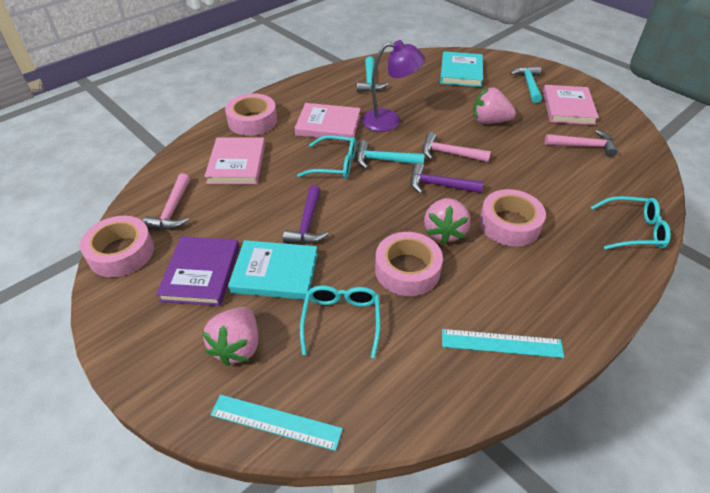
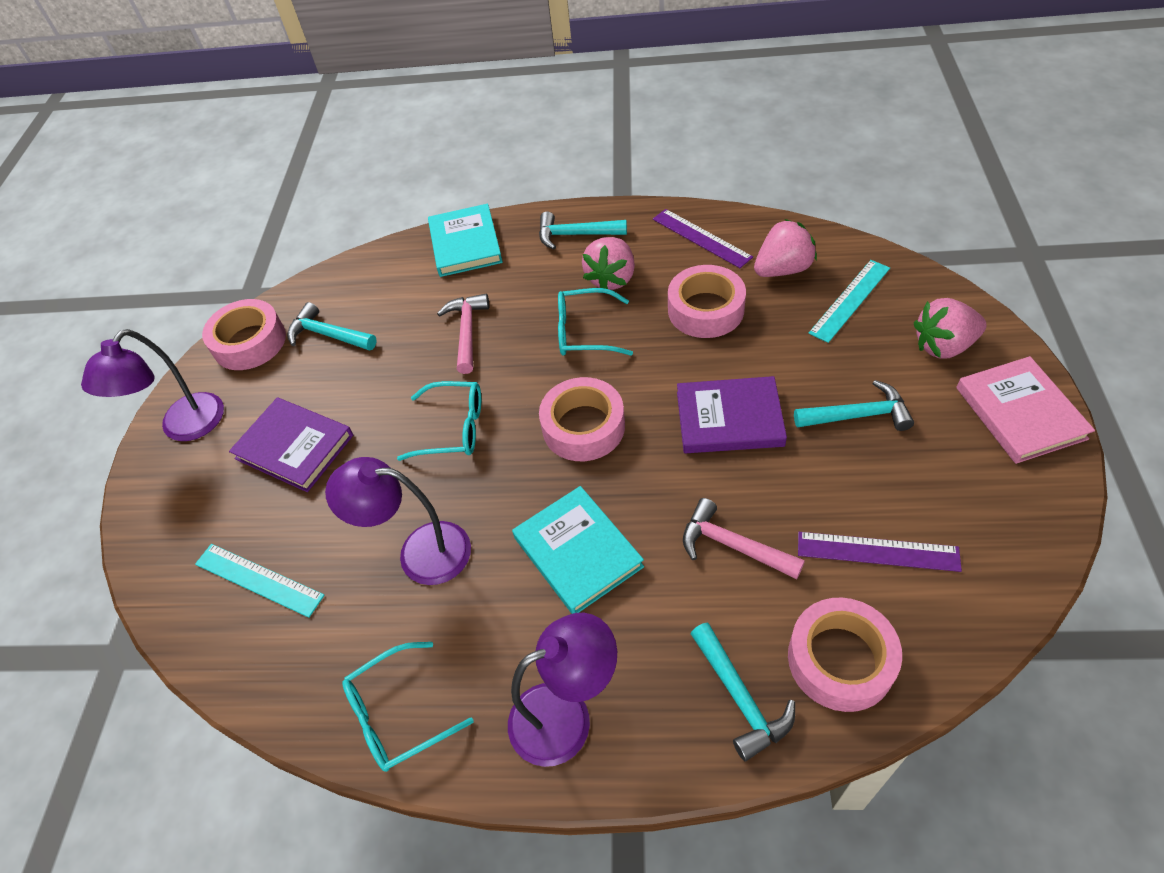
pink book: [204,137,265,184] [295,103,361,141] [543,85,599,125] = 3 -> [956,356,1095,464] = 1
pink hammer: [143,173,190,230] [422,132,491,162] [545,130,618,157] = 3 -> [437,294,489,374] [683,498,805,579] = 2
purple book: [156,236,239,306] = 1 -> [229,397,353,492] [677,376,787,453] = 2
purple hammer: [283,185,328,244] [411,163,483,194] = 2 -> none = 0
purple lamp: [362,40,425,132] = 1 -> [81,329,224,441] [325,457,471,585] [508,613,617,767] = 3
purple ruler: none = 0 -> [653,209,753,268] [798,532,962,572] = 2
turquoise hammer: [356,140,425,169] [357,57,388,92] [510,66,542,103] = 3 -> [287,302,377,351] [539,212,627,249] [691,622,795,762] [794,380,914,431] = 4

